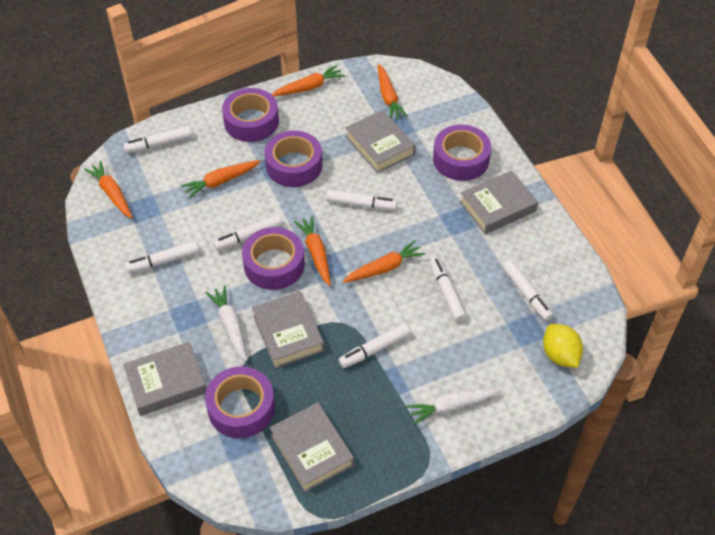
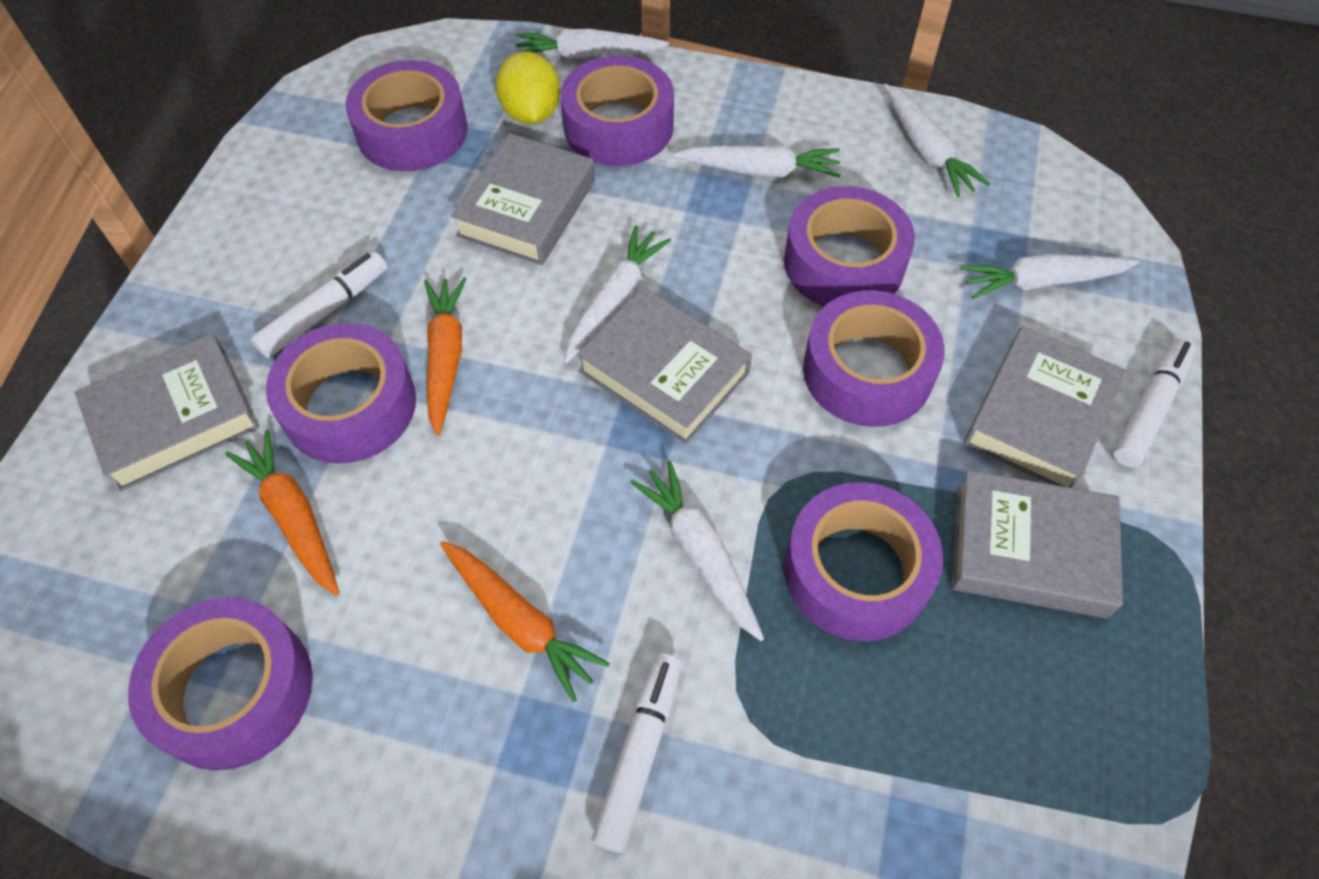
orange carrot: [84,161,132,218] [181,160,261,199] [272,65,345,96] [294,216,331,286] [343,240,425,283] [378,64,408,119] = 6 -> [225,430,339,596] [424,277,466,436] [440,541,610,702] = 3
purple tape: [205,367,275,438] [222,88,279,142] [242,227,305,290] [264,131,322,187] [433,125,491,181] = 5 -> [128,597,313,770] [266,323,416,464] [345,60,468,171] [560,55,674,166] [784,186,915,306] [784,482,943,641] [803,290,945,427] = 7
white carrot: [206,285,247,361] [406,388,501,425] = 2 -> [515,29,669,59] [565,226,671,363] [630,460,764,641] [673,146,841,178] [884,84,990,197] [960,254,1140,299] = 6
white marker: [124,126,192,153] [125,241,199,273] [213,214,283,251] [326,190,397,210] [339,323,410,368] [429,257,467,322] [502,260,553,321] = 7 -> [251,252,387,358] [592,653,682,853] [1113,338,1195,467] = 3

